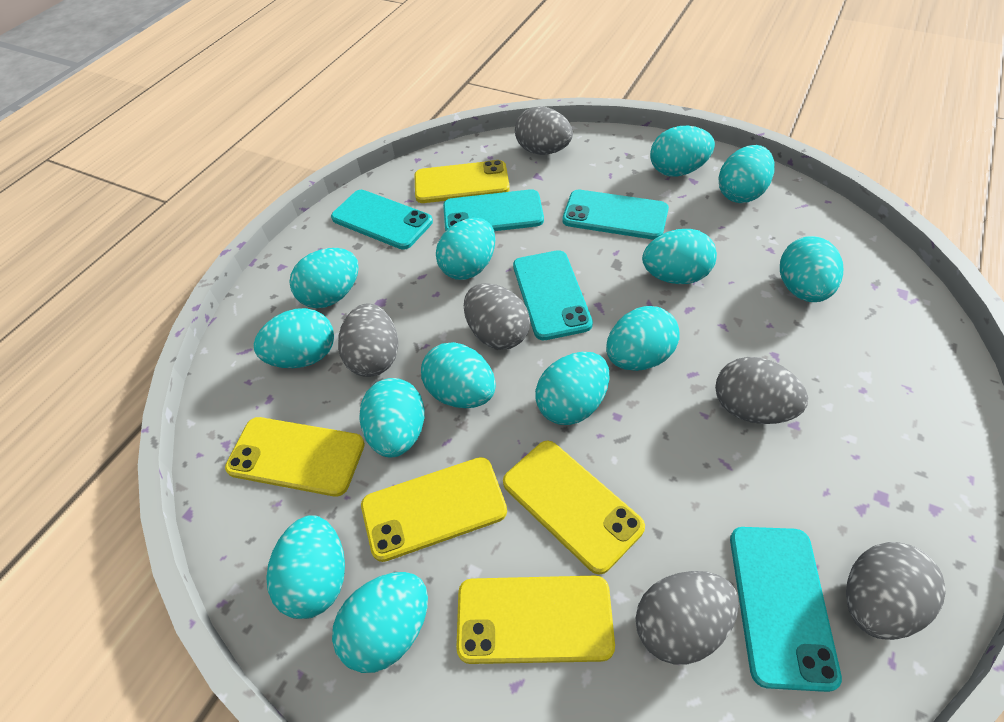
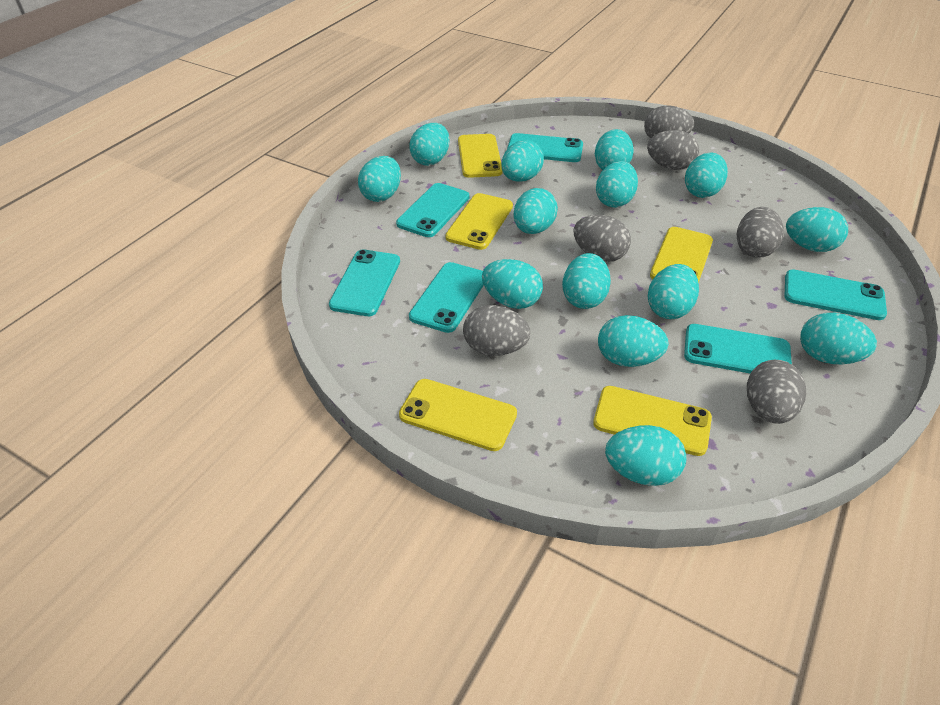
turquoise egg: [253,308,334,368] [266,515,345,619] [289,248,359,308] [332,572,428,673] [359,378,425,457] [421,342,496,408] [436,218,496,280] [535,352,609,425] [606,306,680,371] [642,229,717,284] [650,126,715,177] [718,145,775,203] [780,236,843,302] = 13 -> [358,156,401,202] [409,123,450,166] [482,259,543,309] [501,140,544,182] [514,188,558,234] [562,253,611,309] [595,129,634,170] [596,161,638,208] [598,315,669,367] [605,425,686,486] [648,264,699,319] [685,152,728,198] [786,207,848,252] [800,313,877,364] = 14
turquoise phone: [331,190,433,250] [443,189,544,231] [513,250,593,340] [563,190,669,240] [730,527,842,692] = 5 -> [329,249,400,316] [396,183,469,237] [409,262,484,333] [507,133,583,162] [684,324,792,373] [785,269,887,320] = 6

